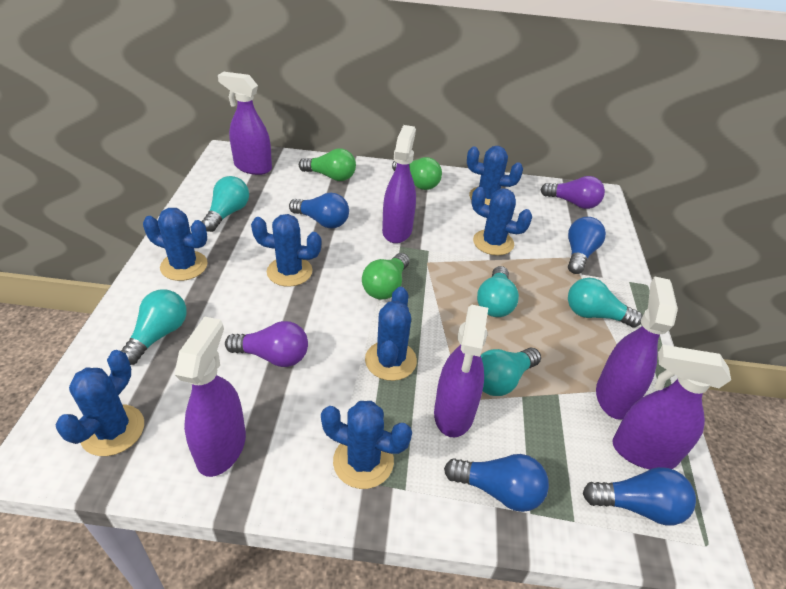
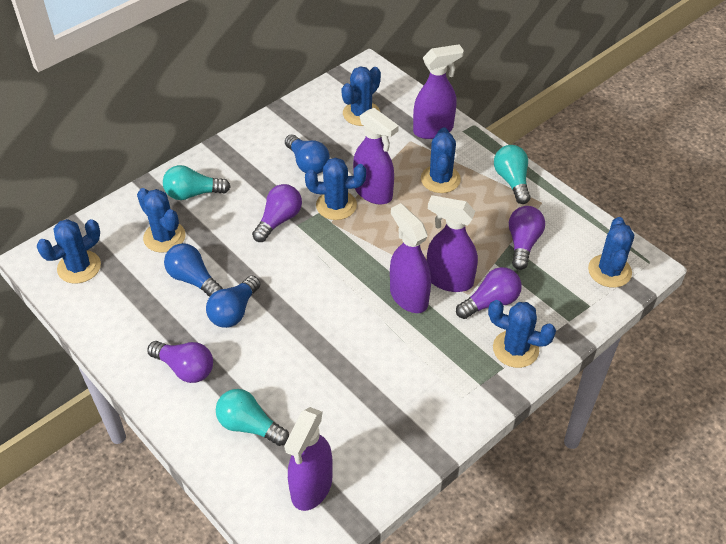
blue light bulb: [289,193,349,228] [444,454,549,512] [568,217,606,274] [583,467,696,525] = 4 -> [164,243,223,296] [206,275,261,328] [285,134,330,174] = 3
green light bulb: [299,148,356,181] [362,253,409,300] [392,157,442,190] = 3 -> none = 0
purple light bulb: [225,321,308,367] [540,176,605,209] = 2 -> [147,341,213,383] [252,184,302,242] [456,267,522,319] [509,206,545,270] = 4
purple spray bottle: [175,316,246,477] [218,72,272,175] [382,125,416,243] [434,305,488,437] [596,276,678,420] [612,345,731,469] = 6 -> [284,407,333,511] [353,108,399,205] [390,203,431,313] [413,44,464,139] [427,195,478,292] = 5
turquoise light bulb: [121,290,187,365] [202,176,249,232] [477,266,519,317] [481,347,541,396] [568,278,642,327] = 5 -> [163,165,231,200] [216,389,289,446] [494,145,531,204] = 3

